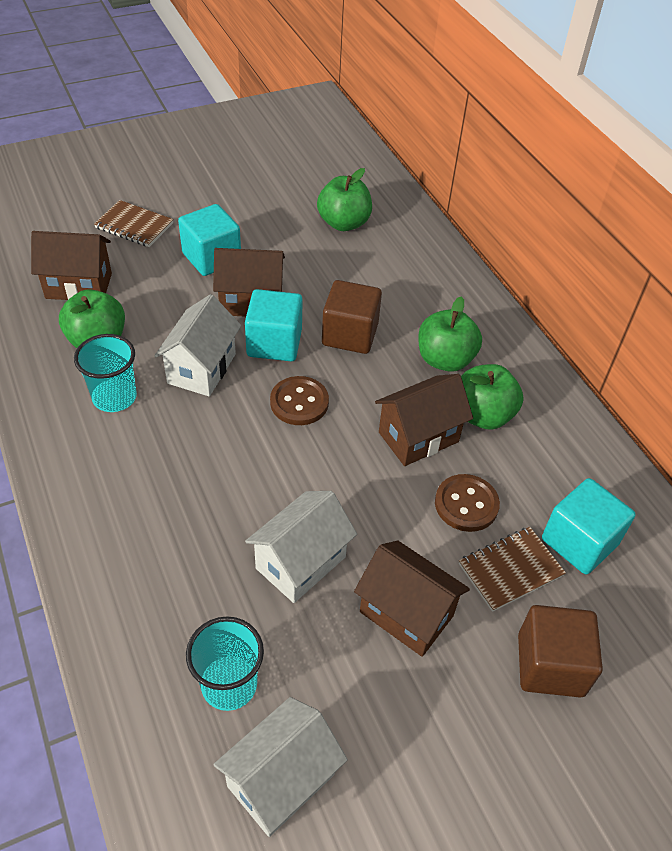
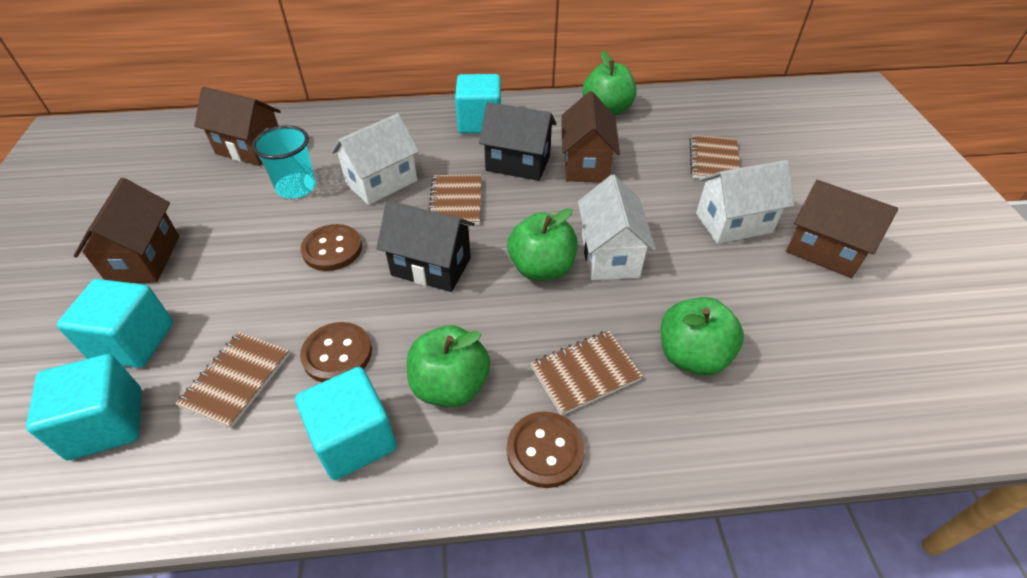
black house: none = 0 -> [377,201,475,292] [479,102,556,181] = 2
brown button: [270,376,329,425] [435,474,500,532] = 2 -> [300,224,362,271] [300,322,372,382] [507,411,585,488] = 3
brown cube: [322,280,382,354] [518,605,603,697] = 2 -> none = 0
brown notebook: [94,200,174,247] [459,527,566,612] = 2 -> [175,332,290,429] [428,174,481,225] [531,330,643,415] [689,135,740,179] = 4
turquoise cube: [178,204,241,276] [245,289,303,361] [542,478,636,574] = 3 -> [26,354,142,460] [57,279,173,368] [295,367,397,480] [455,74,501,134] = 4
turquoise cup: [74,334,137,412] [186,617,264,711] = 2 -> [252,125,316,198] = 1

